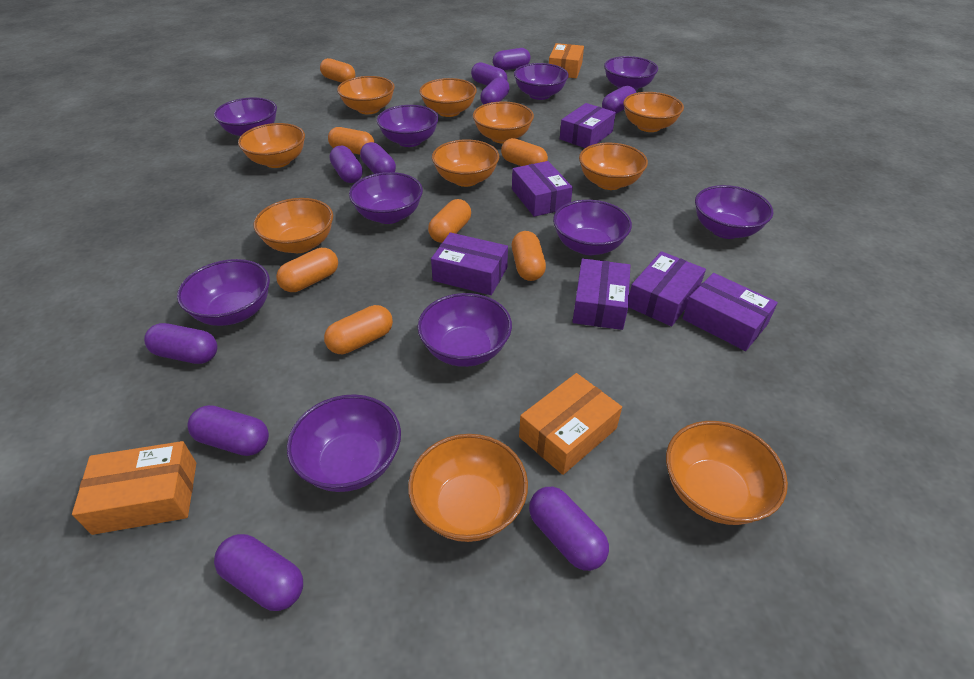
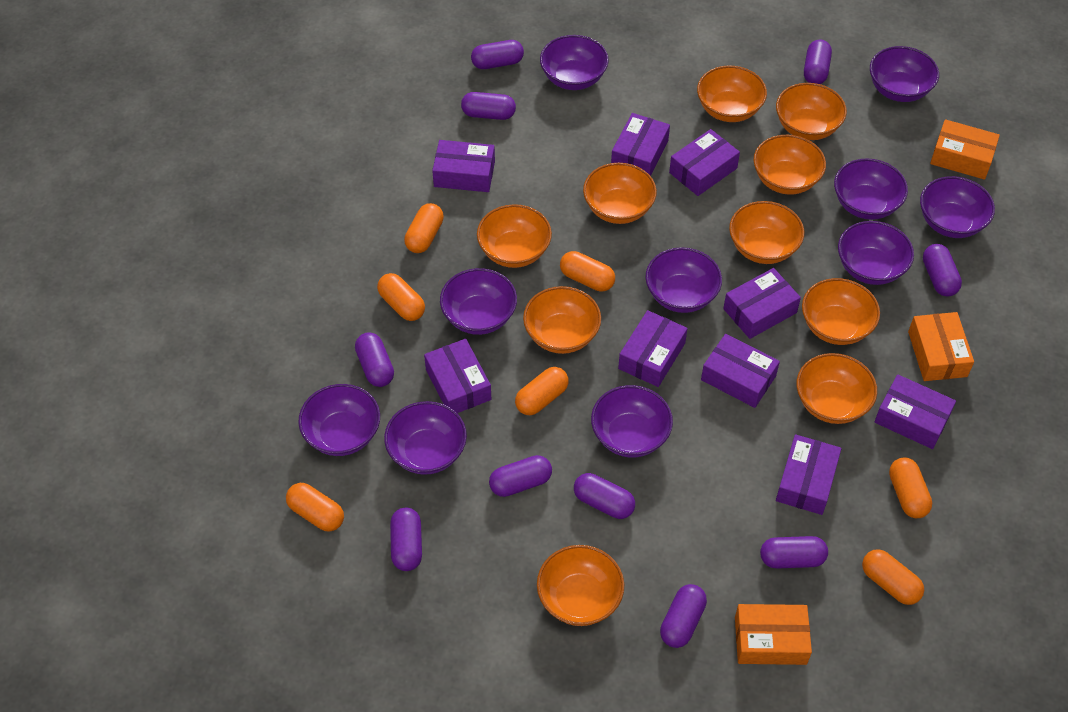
purple box: [431,232,508,295] [512,161,573,217] [560,103,616,148] [573,258,631,330] [628,251,706,326] [682,273,778,351] = 6 -> [424,339,491,413] [432,140,495,192] [611,113,670,176] [618,310,688,387] [669,129,740,196] [701,334,780,408] [723,268,801,339] [776,434,841,515] [874,374,956,449] = 9

